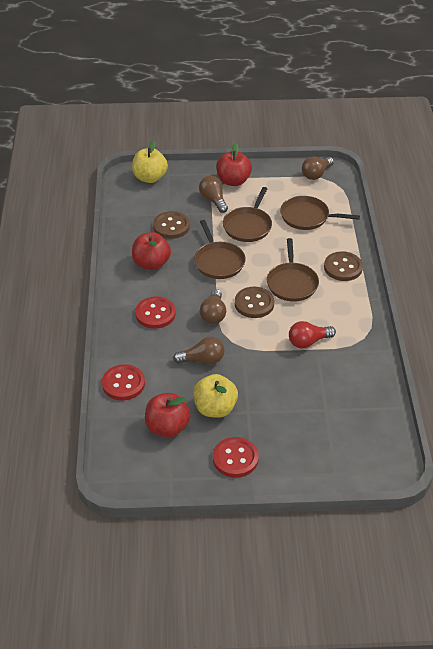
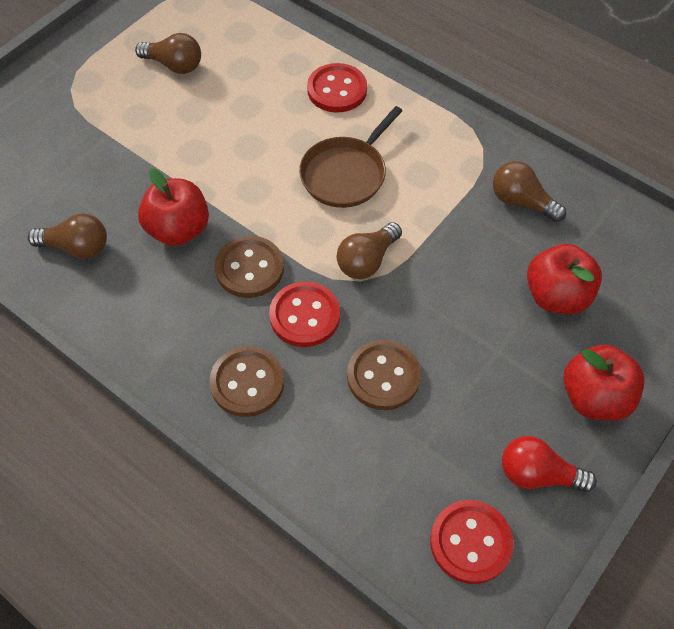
brown pan: [194,220,246,279] [223,187,272,242] [267,238,319,302] [280,196,360,230] = 4 -> [299,106,403,208] = 1
yellow apple: [132,140,168,183] [193,374,238,418] = 2 -> none = 0

